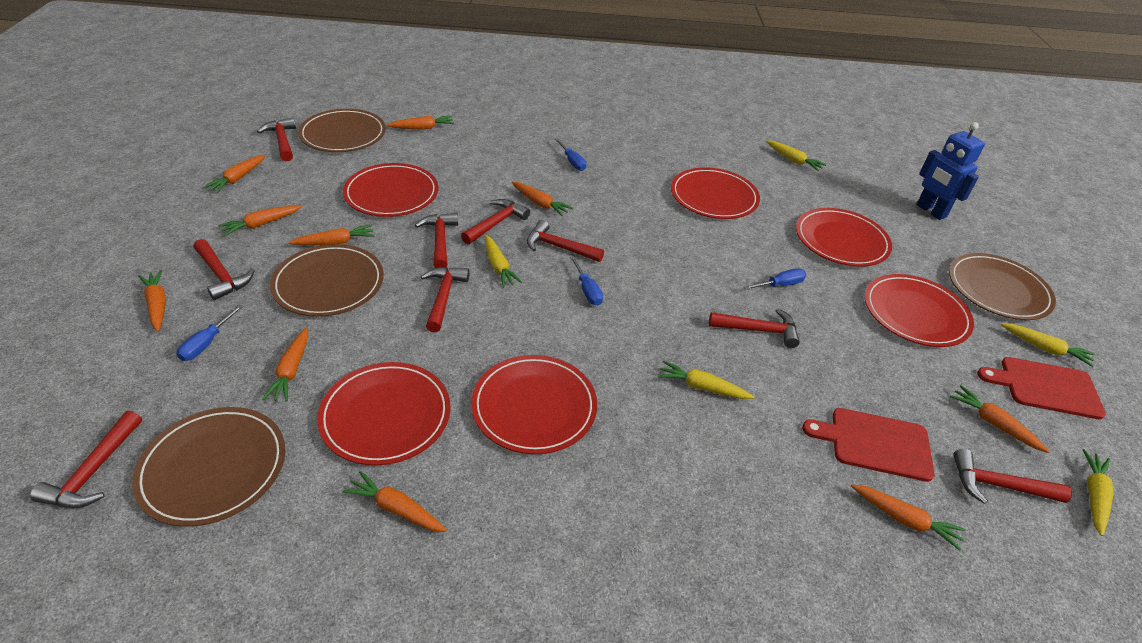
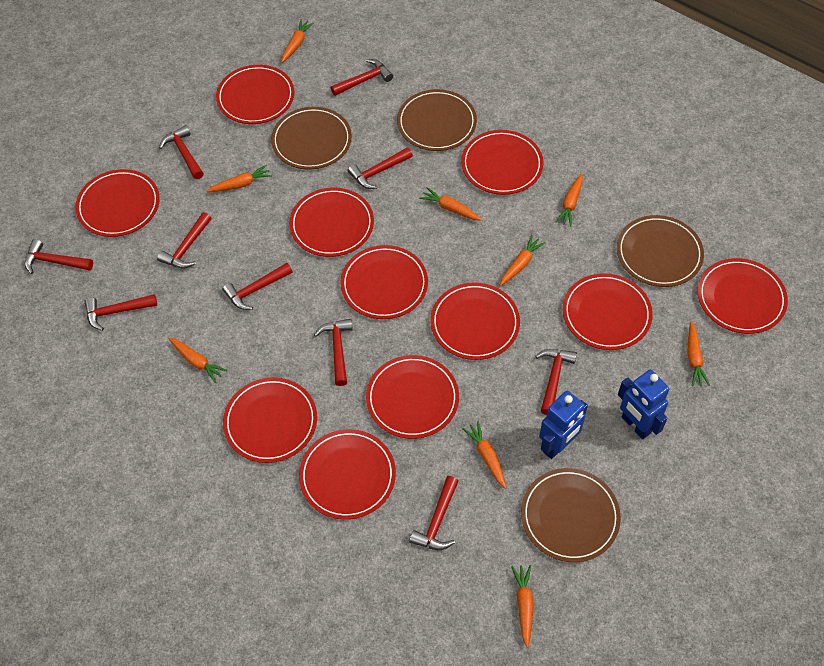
blue robot: [917,122,985,220] = 1 -> [539,391,588,459] [618,370,669,439] = 2
blue screwdriver: [176,305,243,361] [555,138,586,171] [570,256,603,306] [744,268,806,290] = 4 -> none = 0
orange carrot: [138,270,166,331] [203,155,265,193] [218,205,302,236] [262,327,308,402] [288,225,375,245] [343,471,447,532] [387,116,454,130] [512,182,573,216] [851,484,966,551] [950,385,1050,453] = 10 -> [168,337,227,383] [207,165,272,192] [281,19,314,63] [419,187,482,220] [462,421,506,489] [500,235,546,286] [511,565,534,648] [556,173,583,227] [687,322,710,386] = 9
red cutting board: [802,408,935,482] [977,357,1106,419] = 2 -> none = 0
red hammer: [30,410,142,508] [194,239,255,300] [257,117,296,161] [415,213,458,268] [421,267,470,332] [461,199,530,244] [527,220,604,262] [709,309,800,348] [953,449,1072,504] = 9 -> [25,239,93,274] [84,294,157,331] [157,212,211,269] [159,125,204,179] [222,263,293,310] [314,319,353,386] [331,59,393,96] [348,147,413,189] [409,476,459,550] [535,349,577,415] = 10
red plate: [317,362,451,465] [343,163,438,217] [471,355,597,454] [671,167,760,219] [796,208,892,267] [864,274,974,347] = 6 -> [75,169,160,237] [216,65,295,124] [223,377,317,463] [289,188,374,257] [299,429,396,520] [340,245,428,319] [366,355,459,439] [430,283,520,360] [461,130,543,195] [563,273,653,350] [698,258,788,334] = 11
yellow carrot: [485,235,522,288] [658,361,755,399] [766,141,826,171] [1000,323,1095,367] [1083,449,1114,536] = 5 -> none = 0

